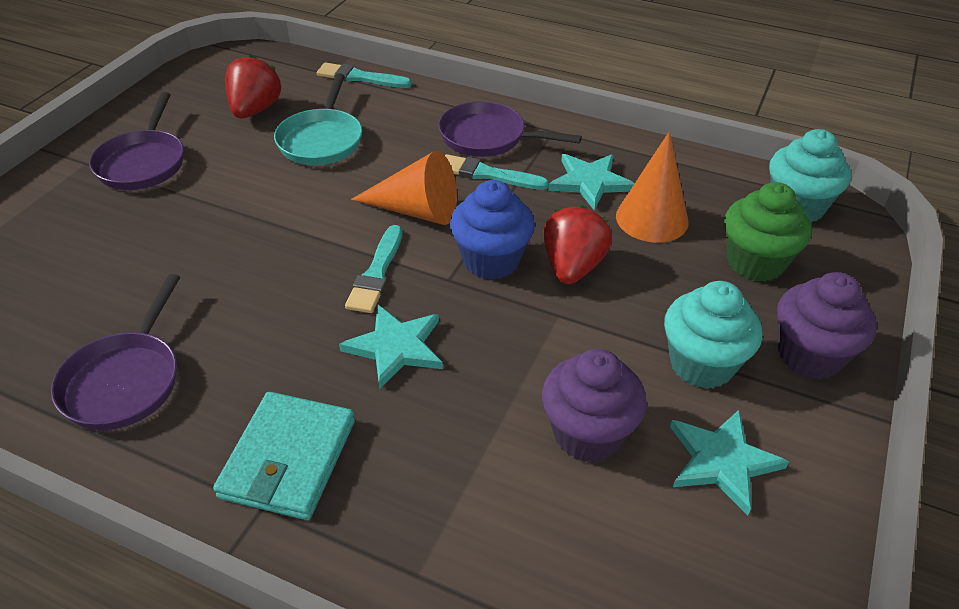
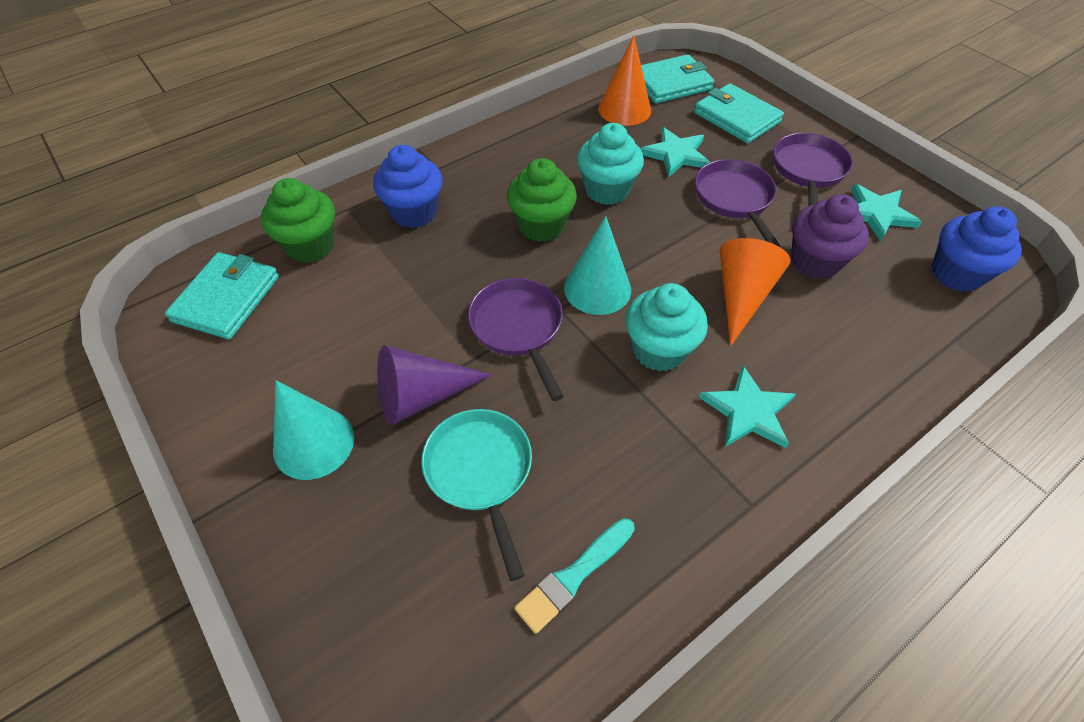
blue cupcake: [450,180,535,280] = 1 -> [373,145,442,228] [931,206,1022,292] = 2
green cupcake: [724,182,811,282] = 1 -> [261,178,335,263] [507,158,577,242] = 2
purple cone: none = 0 -> [377,345,492,425] = 1
purple cupcake: [542,349,647,462] [777,272,876,379] = 2 -> [791,194,869,279] = 1
red strawberry: [225,55,281,118] [543,205,612,284] = 2 -> none = 0
turquoise brush: [317,63,412,88] [345,225,402,313] [445,154,549,190] = 3 -> [514,518,635,634] = 1
turquoise cone: none = 0 -> [273,380,354,480] [564,216,631,315] = 2
turquoise wallet: [213,392,355,520] = 1 -> [165,252,279,339] [641,54,714,104] [694,83,784,143] = 3

